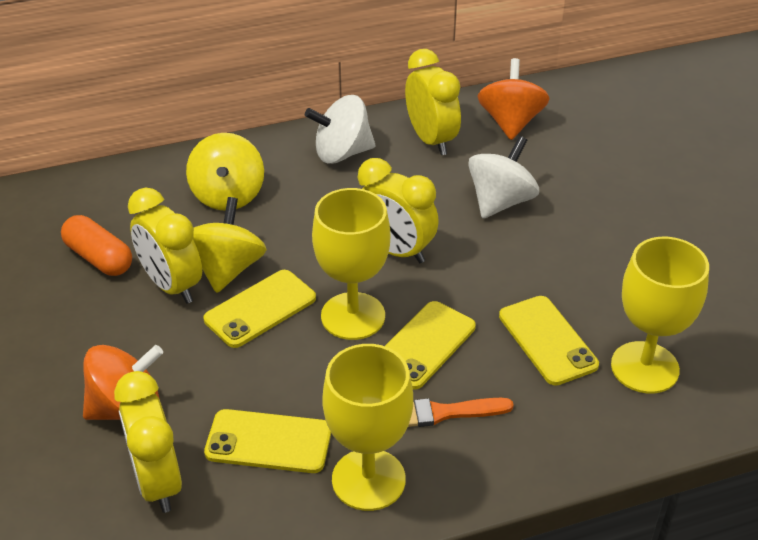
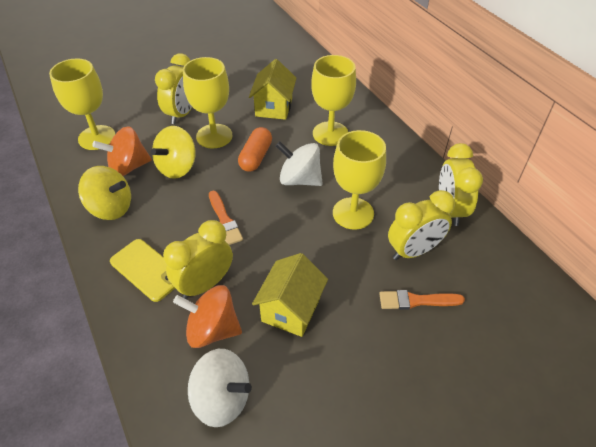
orange brush: [408,398,513,427] = 1 -> [209,191,243,245] [379,290,465,310] = 2
yellow goblet: [312,188,390,340] [322,344,413,511] [611,237,709,393] = 3 -> [49,58,115,150] [183,57,233,149] [311,55,356,146] [333,130,386,230] = 4
yellow house: none = 0 -> [249,59,297,120] [252,253,328,337] = 2
yellow phone: [203,270,316,348] [204,409,331,473] [385,301,476,390] [499,296,599,385] = 4 -> [110,239,175,302] = 1

